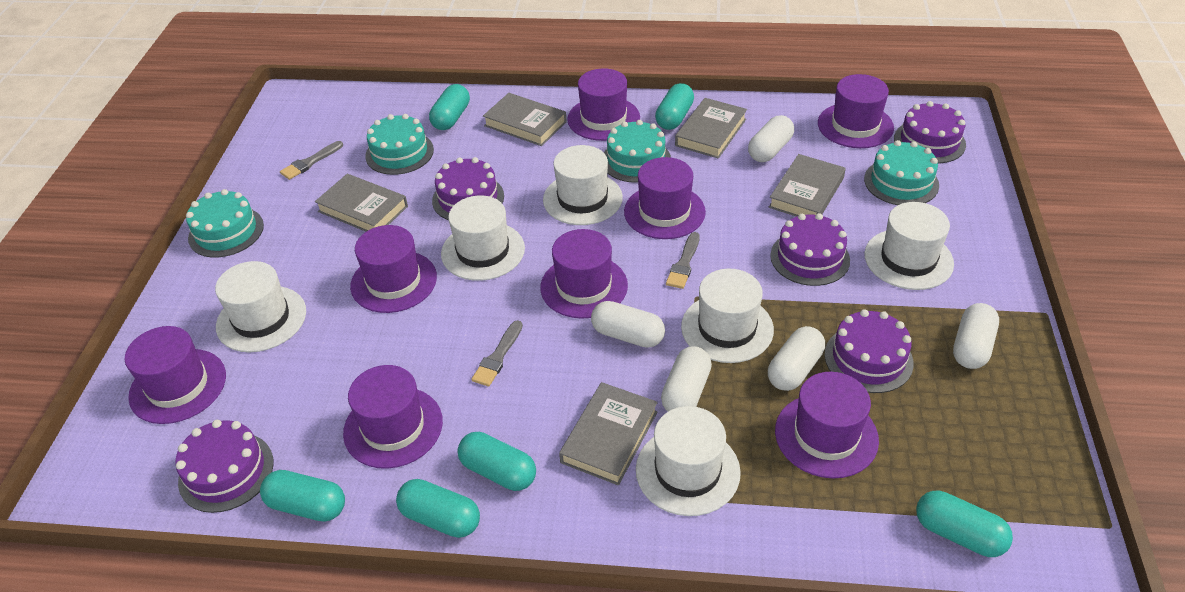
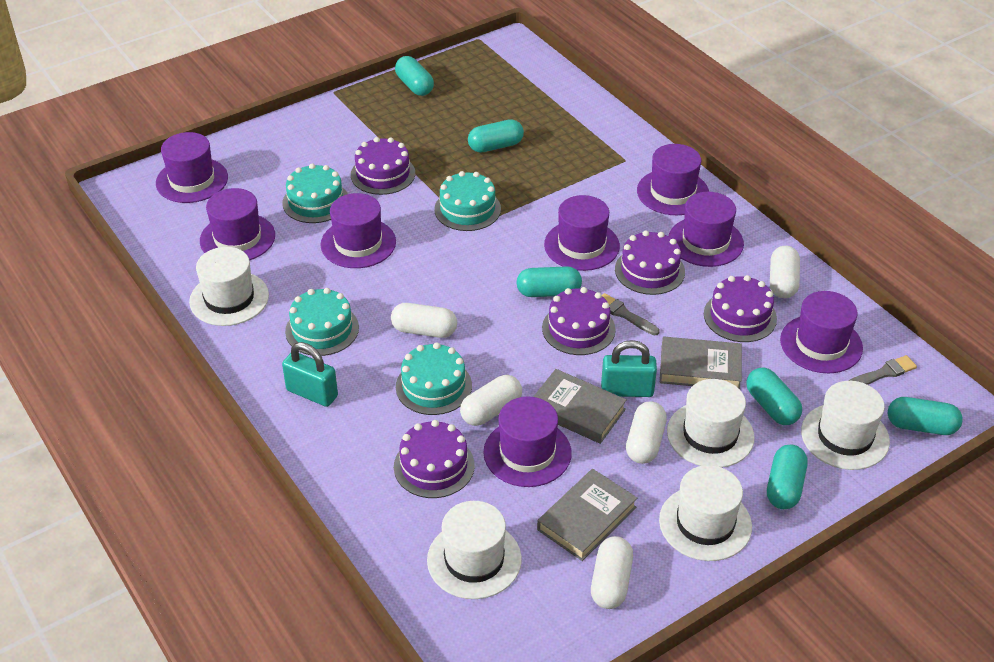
grey book: [315,174,408,232] [483,93,567,146] [559,382,658,485] [675,98,747,159] [769,154,846,217] = 5 -> [533,369,627,444] [537,469,637,561] [660,337,742,389] = 3
grey brush: [280,141,343,180] [471,320,523,387] [666,232,700,289] = 3 -> [602,293,660,335] [849,355,917,385] = 2
turquoise padlock: none = 0 -> [282,342,338,407] [601,340,657,397] = 2
white hat: [215,261,306,352] [441,195,525,281] [543,145,623,225] [636,406,741,516] [681,268,774,363] [864,202,954,290] = 6 -> [189,247,269,326] [427,501,522,599] [659,465,752,561] [667,379,754,468] [801,381,890,470] = 5

